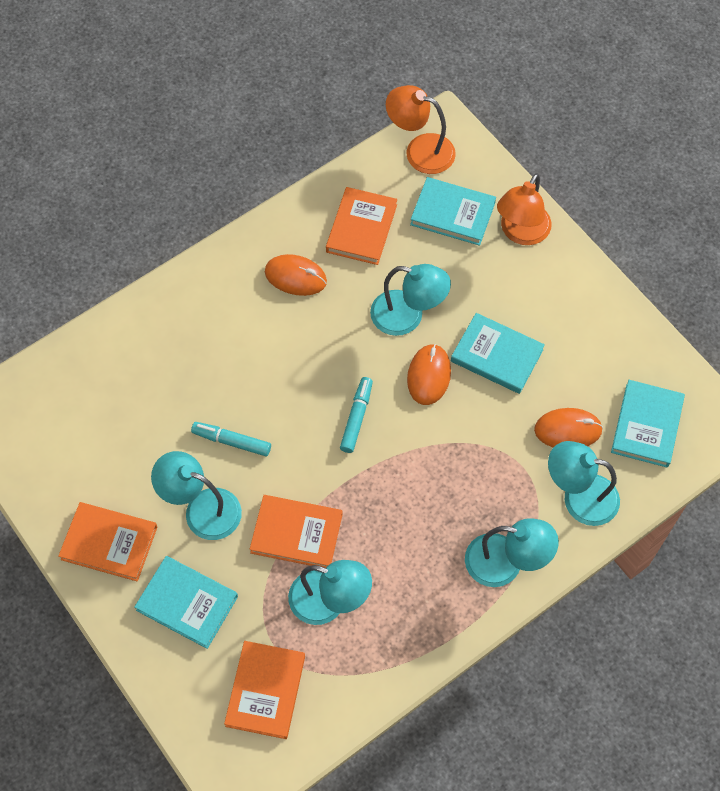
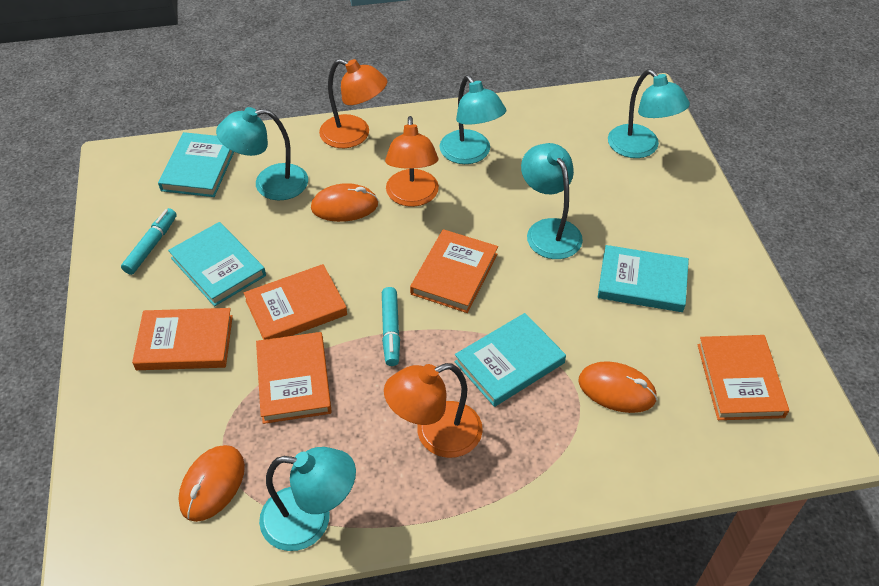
orange book: [58,502,158,581] [224,641,305,739] [250,495,343,568] [326,187,397,265] = 4 -> [132,308,233,370] [244,264,347,340] [256,332,332,424] [410,229,498,313] [698,335,789,420] = 5
orange lamp: [386,85,456,174] [497,173,552,245] = 2 -> [319,59,387,148] [384,363,483,458] [385,116,439,207] = 3

